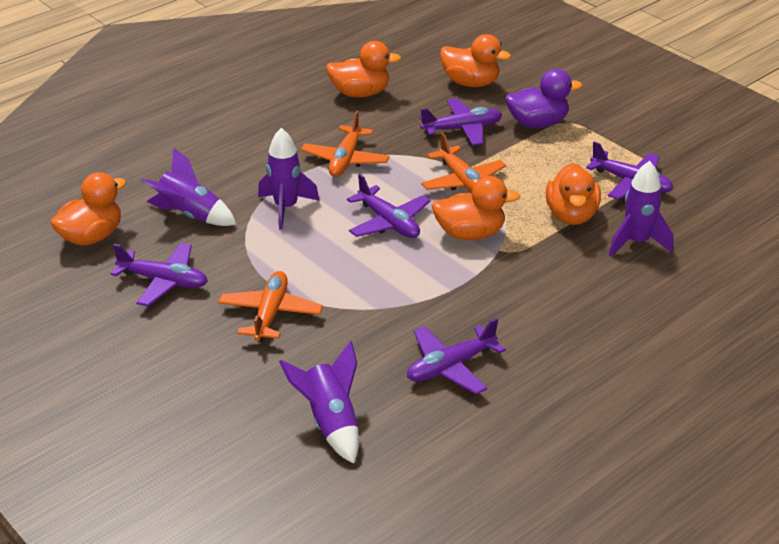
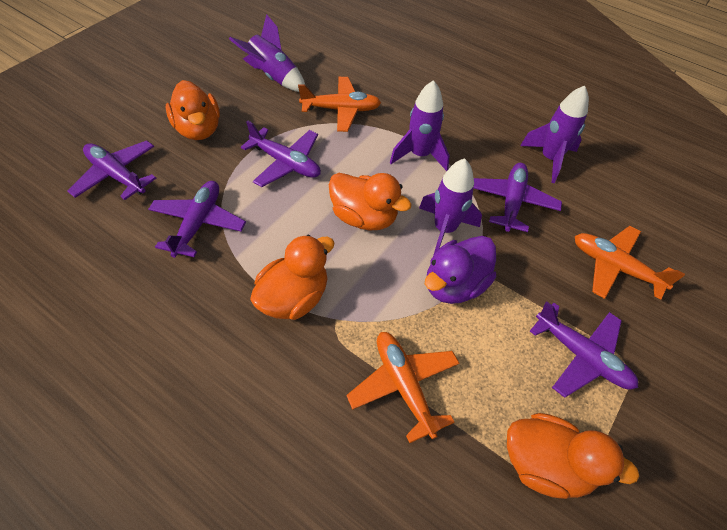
orange duck: [50,172,126,245] [326,41,401,98] [432,176,520,240] [440,34,511,87] [546,163,601,225] = 5 -> [165,80,220,140] [250,235,335,320] [329,173,412,230] [507,413,639,499] = 4

